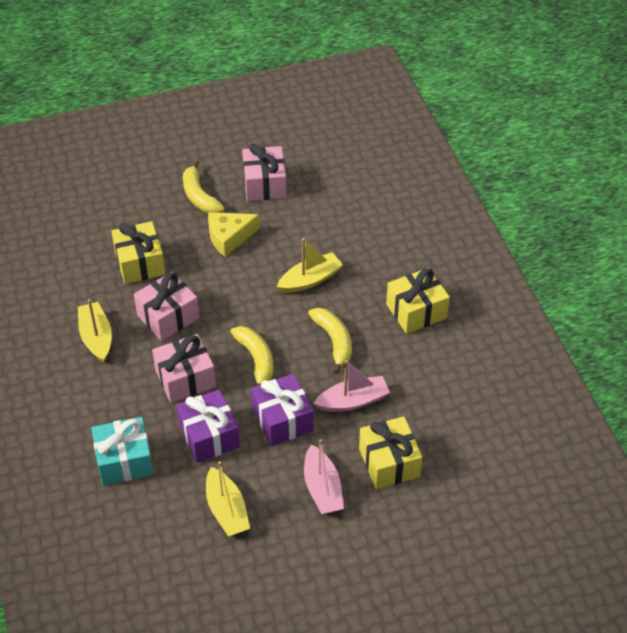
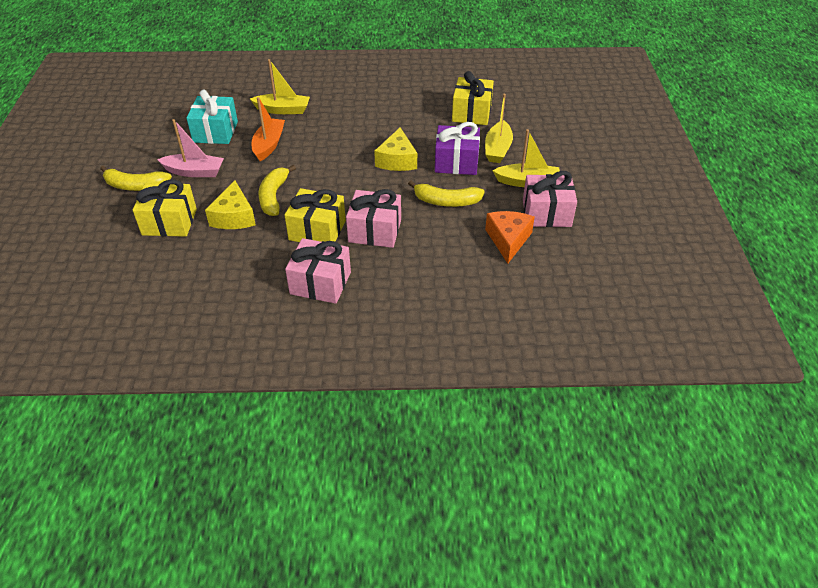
orange boat: none = 0 -> [252,97,285,161] = 1
orange cheese: none = 0 -> [485,211,535,263] = 1
pink boat: [304,439,344,514] [313,360,390,412] = 2 -> [157,119,224,177] = 1
purple gift: [176,389,240,463] [251,374,313,446] = 2 -> [435,122,480,175] = 1
yellow cheese: [208,212,260,257] = 1 -> [205,180,256,229] [374,127,417,171] = 2

